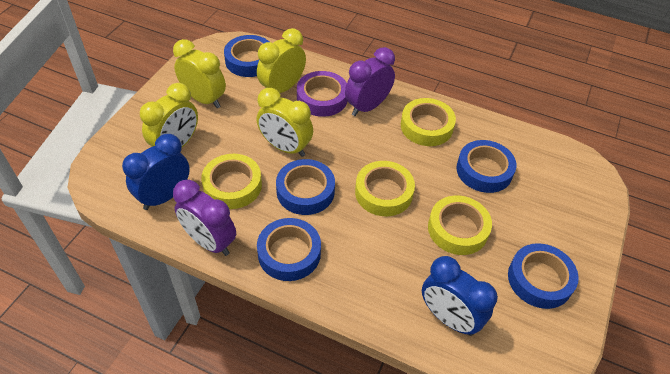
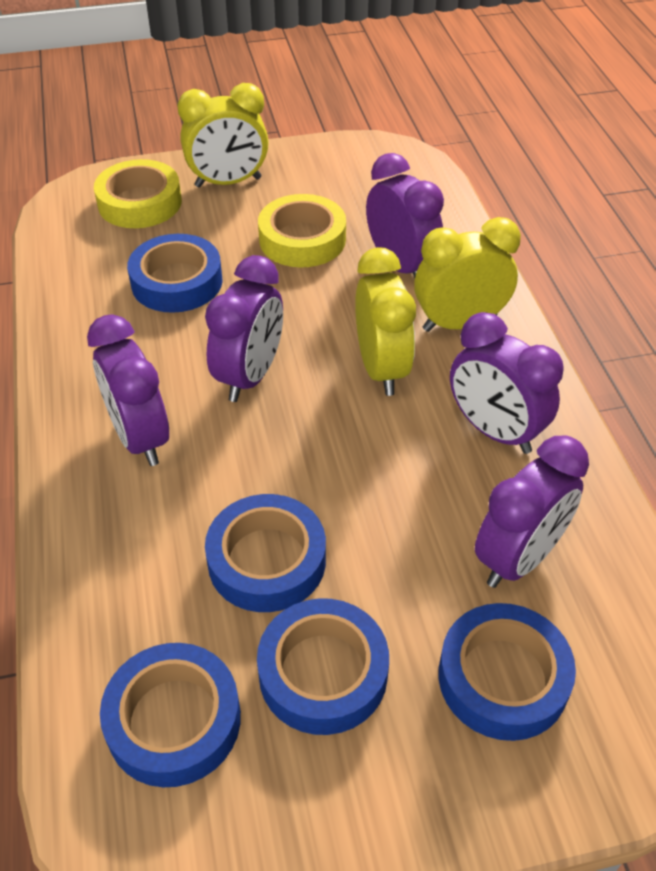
blue clock: [122,134,190,210] [422,256,498,336] = 2 -> none = 0
purple clock: [173,180,236,256] [345,47,395,116] = 2 -> [87,314,169,466] [205,255,283,402] [366,153,444,278] [450,312,564,454] [475,436,589,588] = 5
purple tape: [297,71,347,117] = 1 -> none = 0
yellow clock: [140,83,198,147] [173,39,226,108] [257,28,306,93] [257,88,313,157] = 4 -> [178,83,269,187] [355,247,416,396] [414,217,521,332] = 3
yellow tape: [201,154,262,209] [355,161,415,216] [401,98,456,146] [428,196,492,255] = 4 -> [94,159,182,228] [258,194,346,267] = 2

